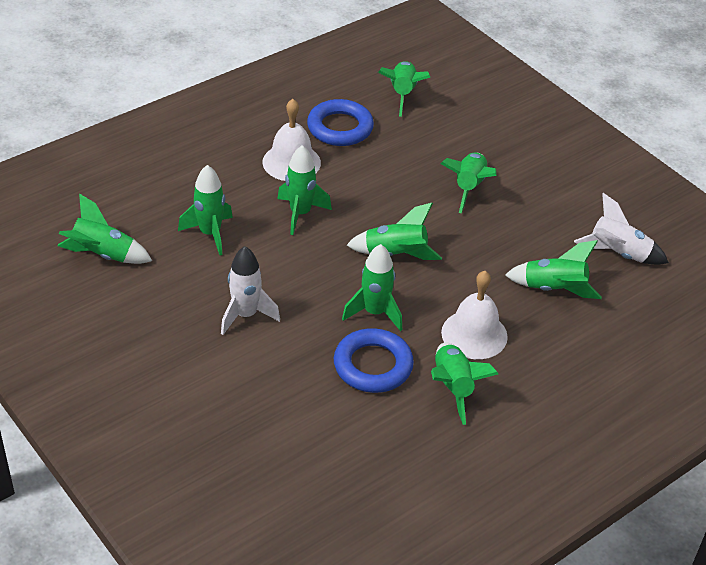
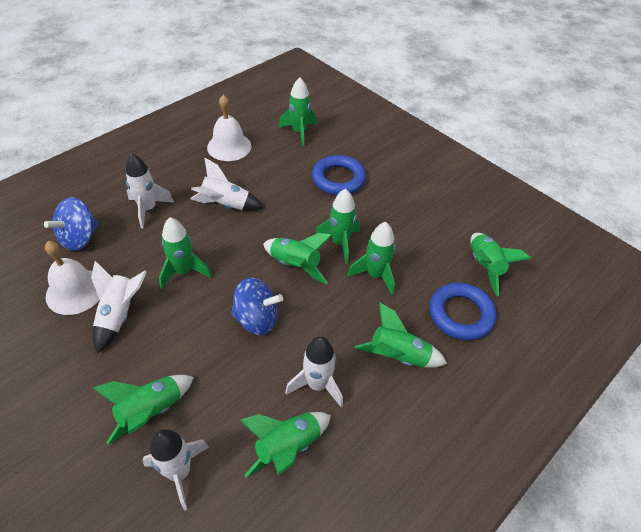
blue spinning top: none = 0 -> [44,197,99,251] [231,277,283,335] = 2
white rocket: [221,246,280,335] [574,193,669,265] = 2 -> [91,261,147,353] [126,153,174,229] [143,429,209,511] [190,158,264,211] [285,336,343,407] = 5

